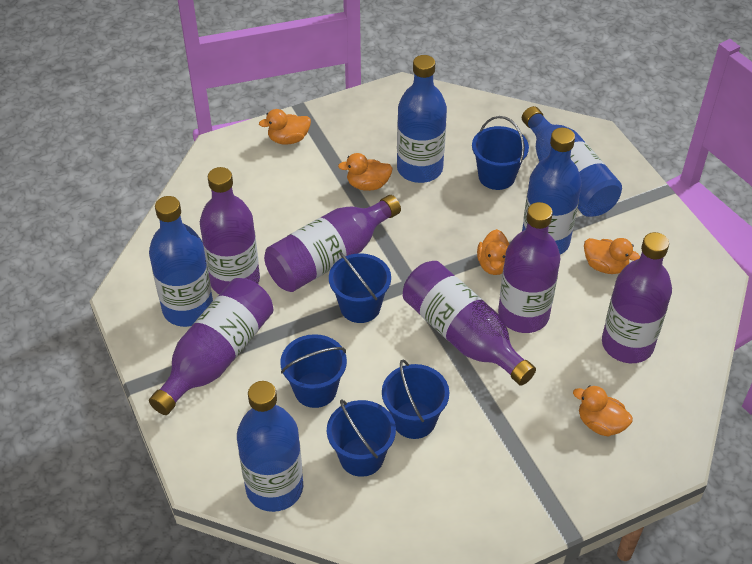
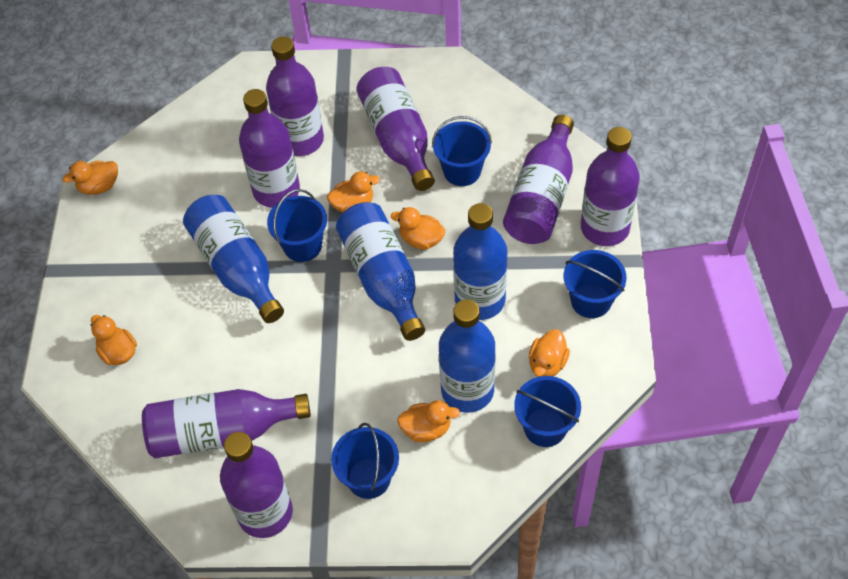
blue bottle: [149,196,213,327] [237,381,303,512] [397,55,447,183] [522,106,622,217] [522,128,582,255] = 5 -> [183,195,284,323] [336,202,425,341] [439,299,496,413] [453,203,507,320] = 4
orange duck: [259,109,311,145] [338,153,393,191] [477,229,509,275] [573,386,633,436] [584,238,640,274] = 5 -> [63,161,118,195] [91,315,137,365] [327,171,380,212] [391,207,445,250] [397,400,460,442] [529,329,570,377] = 6
purple bottle: [149,278,273,415] [200,167,260,294] [264,195,401,292] [403,261,536,386] [498,202,561,333] [602,232,672,363] = 6 -> [142,389,311,458] [220,432,293,538] [239,89,300,208] [266,37,324,156] [356,67,435,191] [503,115,574,244] [581,127,640,246] = 7

